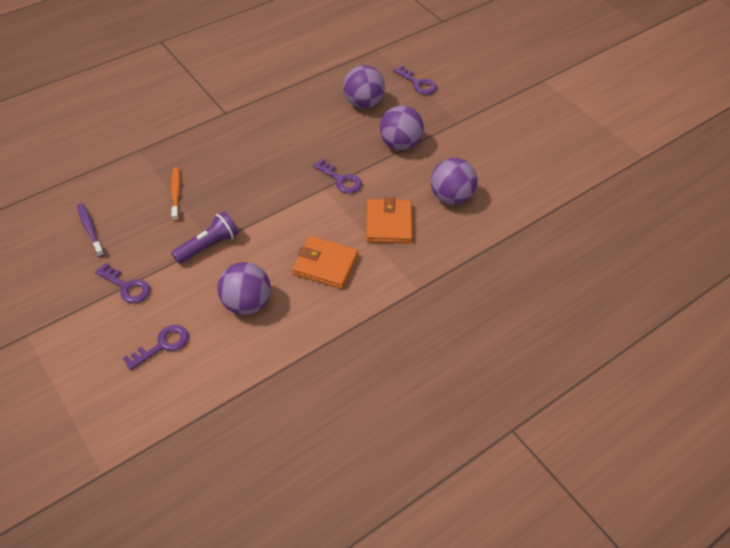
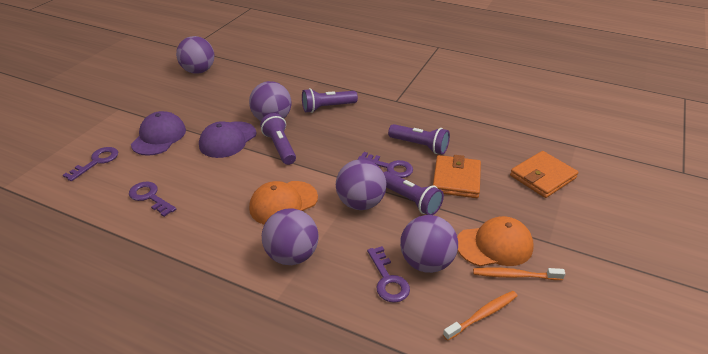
orange cap: none = 0 -> [249,181,318,225] [457,216,534,266] = 2
orange toothbrush: [171,167,180,222] = 1 -> [443,291,517,341] [473,268,565,280] = 2
purple ball: [217,262,271,315] [343,65,385,109] [380,106,424,150] [431,158,478,205] = 4 -> [176,36,214,74] [249,81,291,121] [262,208,319,265] [336,159,387,210] [400,215,458,273] = 5
purple cap: none = 0 -> [131,111,186,156] [199,121,256,158] = 2
purple flashlight: [171,211,239,264] = 1 -> [260,113,296,165] [302,88,358,113] [383,171,444,215] [388,124,450,154] = 4
purple toothbrush: [77,203,104,257] = 1 -> none = 0

